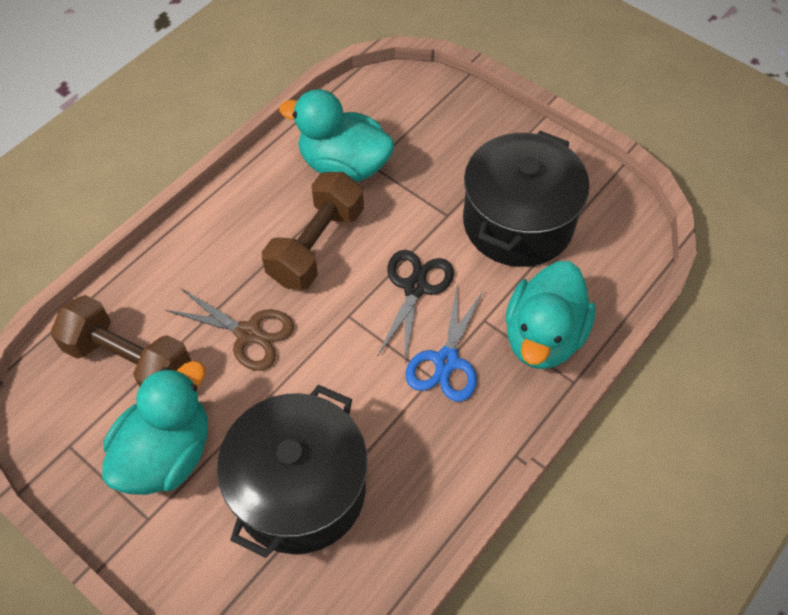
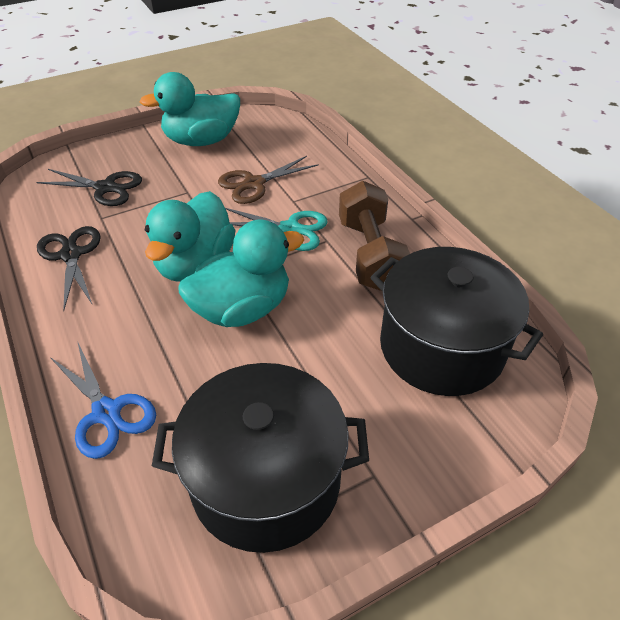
black scissors: [377,250,454,362] = 1 -> [36,169,142,206] [37,226,101,311] = 2
brown dumbbell: [50,295,191,387] [262,172,364,290] = 2 -> [339,181,410,291] = 1
turquoise scissors: none = 0 -> [225,208,328,251] = 1

